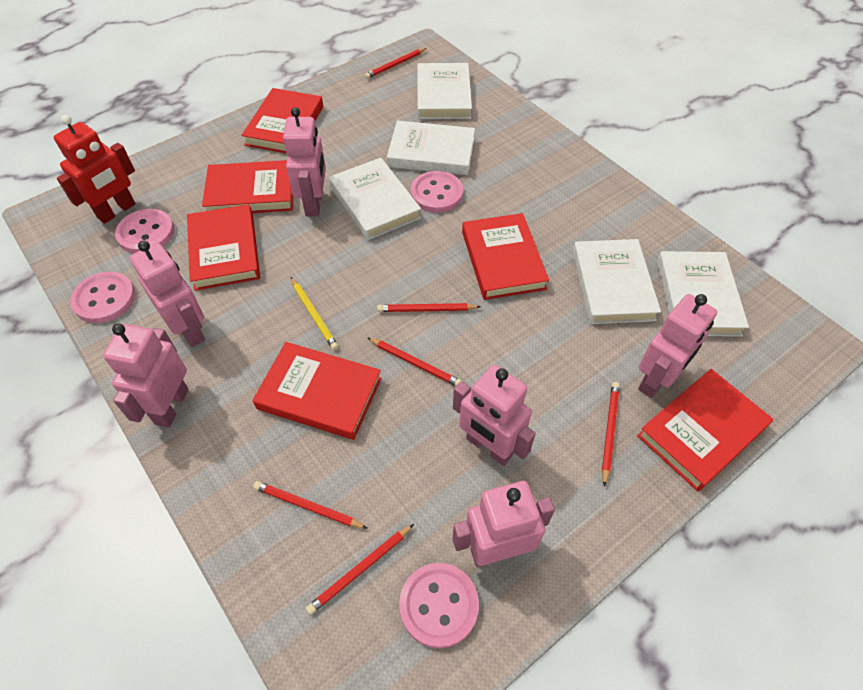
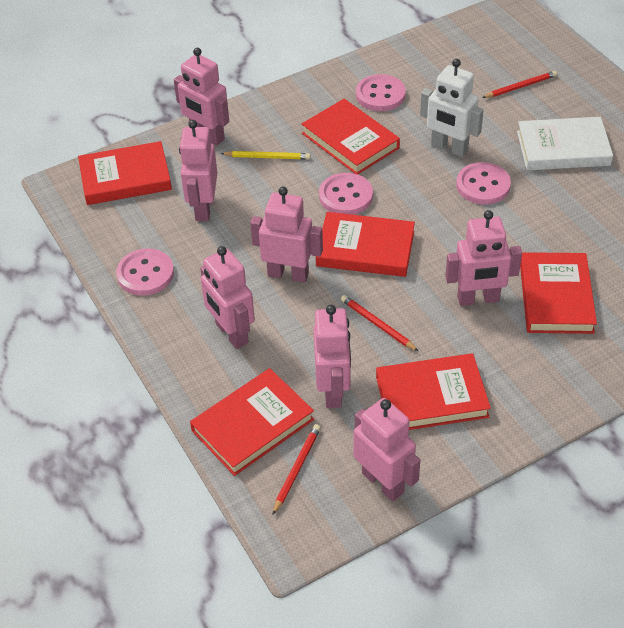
pink robot: [103,324,188,428] [130,241,205,347] [283,107,326,217] [453,365,536,466] [453,481,555,566] [638,294,717,398] = 6 -> [174,48,229,146] [179,120,217,221] [200,246,255,349] [250,187,323,283] [314,305,351,408] [354,398,420,501] [445,210,522,306] = 7
red pencil: [253,481,367,528] [306,524,414,615] [365,48,426,79] [368,338,461,386] [377,303,481,312] [602,382,620,487] = 6 -> [273,424,321,515] [341,295,418,351] [482,71,557,98] = 3
red robot: [54,115,136,224] = 1 -> none = 0
white book: [329,158,421,240] [387,121,475,175] [417,63,472,119] [573,239,661,324] [657,251,749,337] = 5 -> [517,117,613,170] = 1
white robot: none = 0 -> [420,59,484,157] = 1

